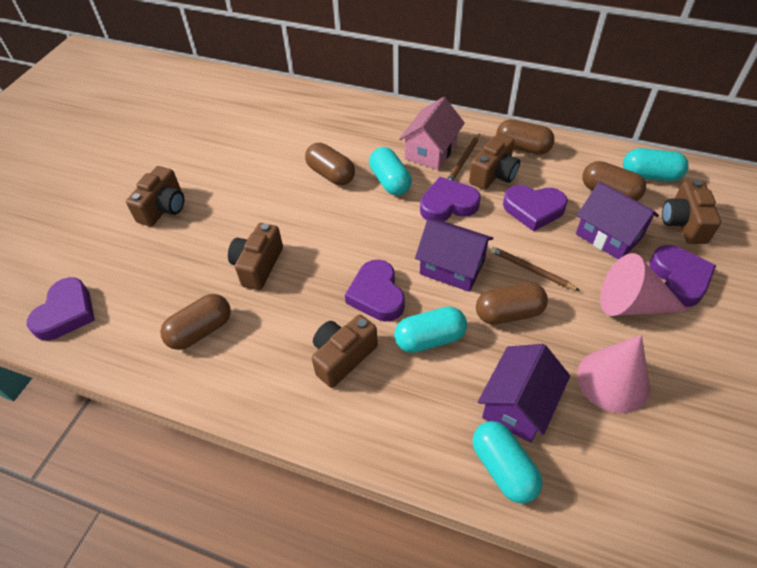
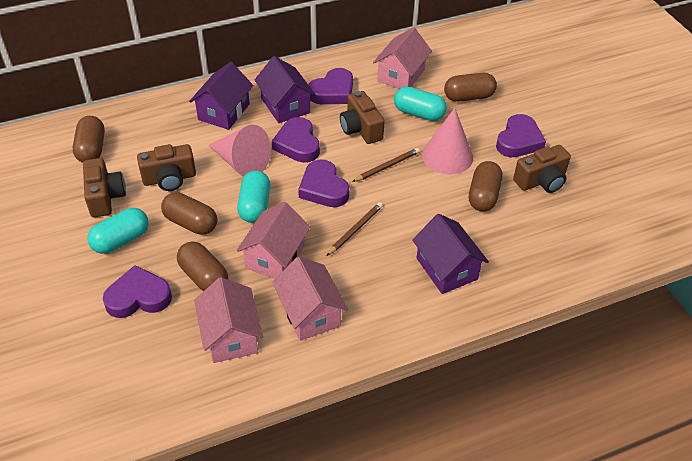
brown camera: [126,166,184,227] [228,223,283,290] [312,314,378,388] [469,133,520,190] [662,180,721,244] = 5 -> [83,158,126,217] [137,144,196,191] [340,91,385,144] [513,145,571,193] = 4
pink house: [399,97,465,170] = 1 -> [194,277,263,363] [237,202,310,279] [272,256,348,341] [373,27,432,89] = 4
turquoise capsule: [369,147,412,196] [394,306,467,353] [473,421,543,504] [623,148,689,181] = 4 -> [87,208,149,254] [237,170,271,223] [394,86,447,121] = 3

